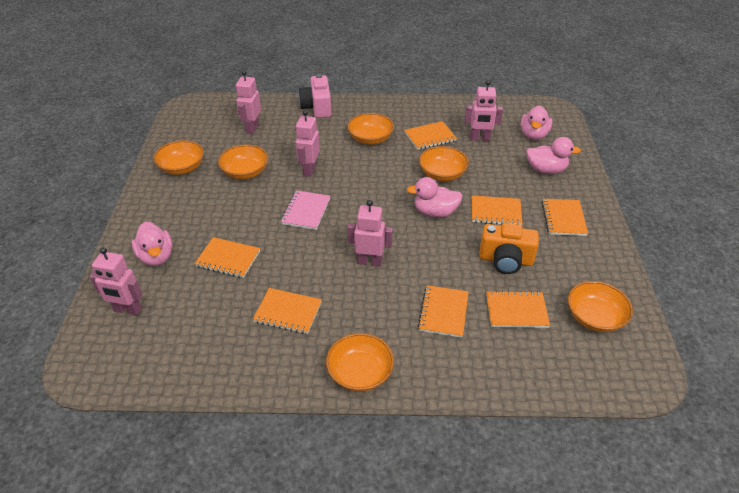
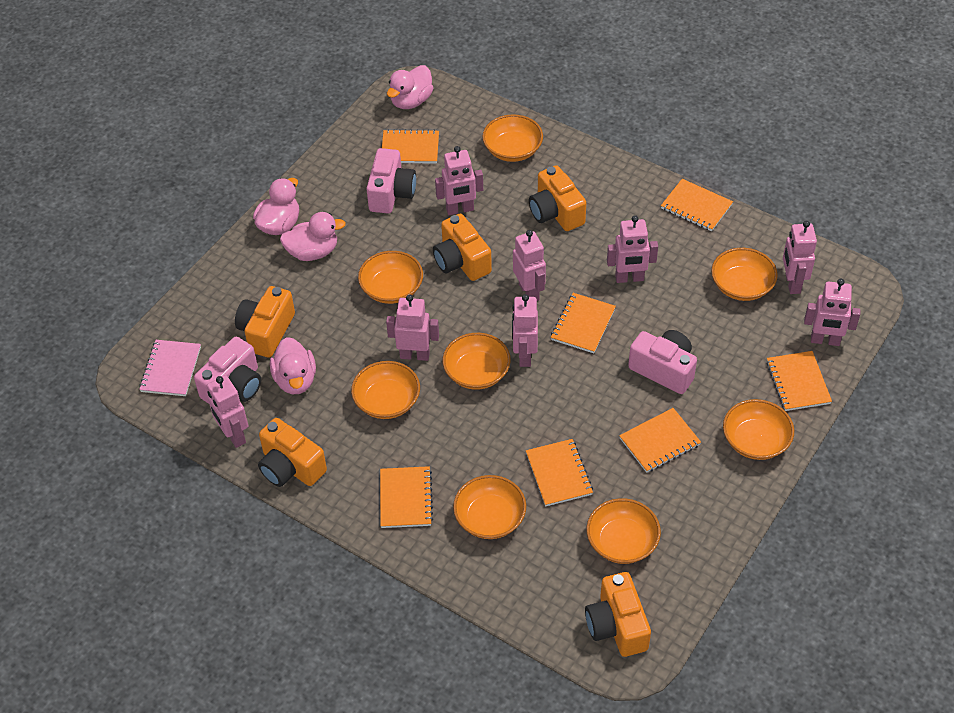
orange bowl: [154,140,204,175] [218,144,268,179] [326,333,394,392] [347,113,394,144] [419,146,469,181] [568,281,633,332] = 6 -> [351,361,420,419] [358,251,423,304] [443,333,511,390] [453,475,526,539] [482,114,543,162] [587,498,661,564] [711,248,778,301] [723,399,794,460] = 8
orange camera: [479,223,539,274] = 1 -> [235,286,295,358] [258,418,327,487] [433,214,492,281] [529,165,586,231] [585,572,651,657] = 5
pink camera: [298,74,332,118] = 1 -> [194,337,261,404] [366,148,416,213] [628,330,697,394] = 3
pink robot: [90,247,143,316] [236,70,261,134] [295,110,320,177] [348,200,393,267] [465,80,503,141] = 5 -> [207,375,248,448] [386,294,439,361] [435,146,483,215] [512,294,538,367] [513,230,546,301] [607,215,658,283] [783,221,817,294] [804,278,860,346] = 8

